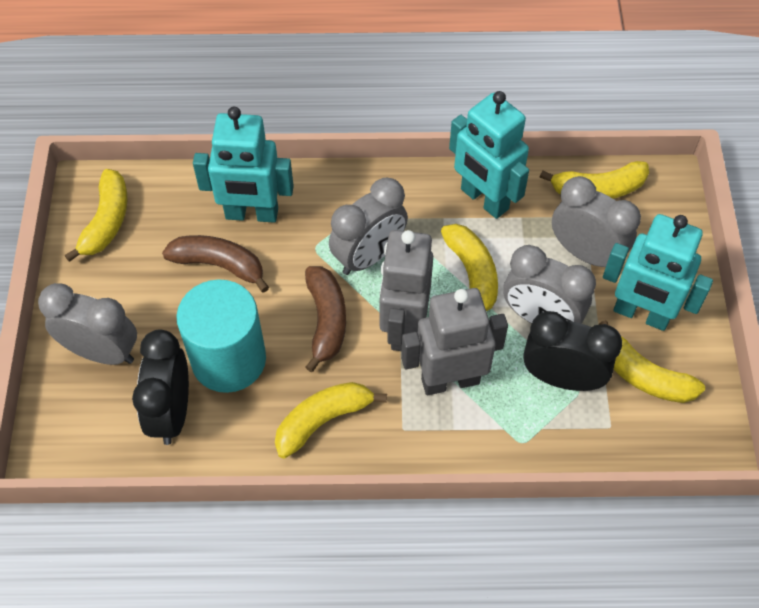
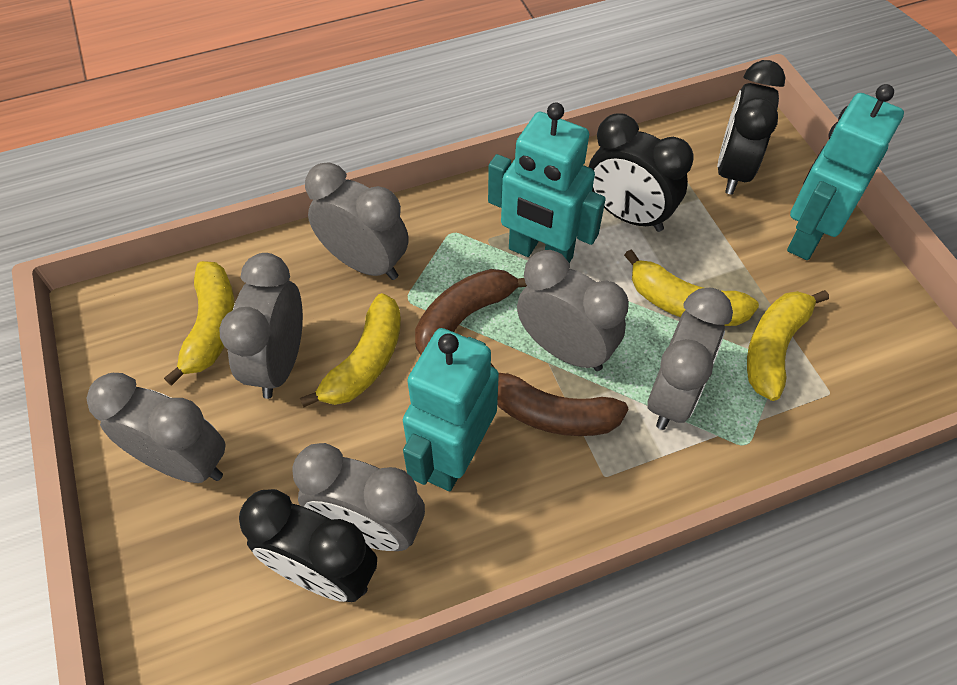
black clock: [132,329,189,445] [523,311,622,391] = 2 -> [239,489,377,602] [589,113,693,232] [717,60,785,194] = 3
grey clock: [38,283,137,365] [329,178,408,275] [503,245,596,324] [552,176,641,267] = 4 -> [87,373,225,483] [219,253,303,399] [293,443,425,551] [305,163,409,280] [517,250,629,371] [647,288,733,430] = 6
grey robot: [380,230,433,351] [401,288,508,395] = 2 -> none = 0
turquoise cylinder: [176,279,266,393] = 1 -> none = 0
yellow banana: [65,169,127,262] [275,382,387,459] [441,224,498,311] [540,161,649,199] [599,320,705,403] = 5 -> [164,261,234,386] [300,293,401,407] [624,249,759,326] [747,290,829,401] = 4

